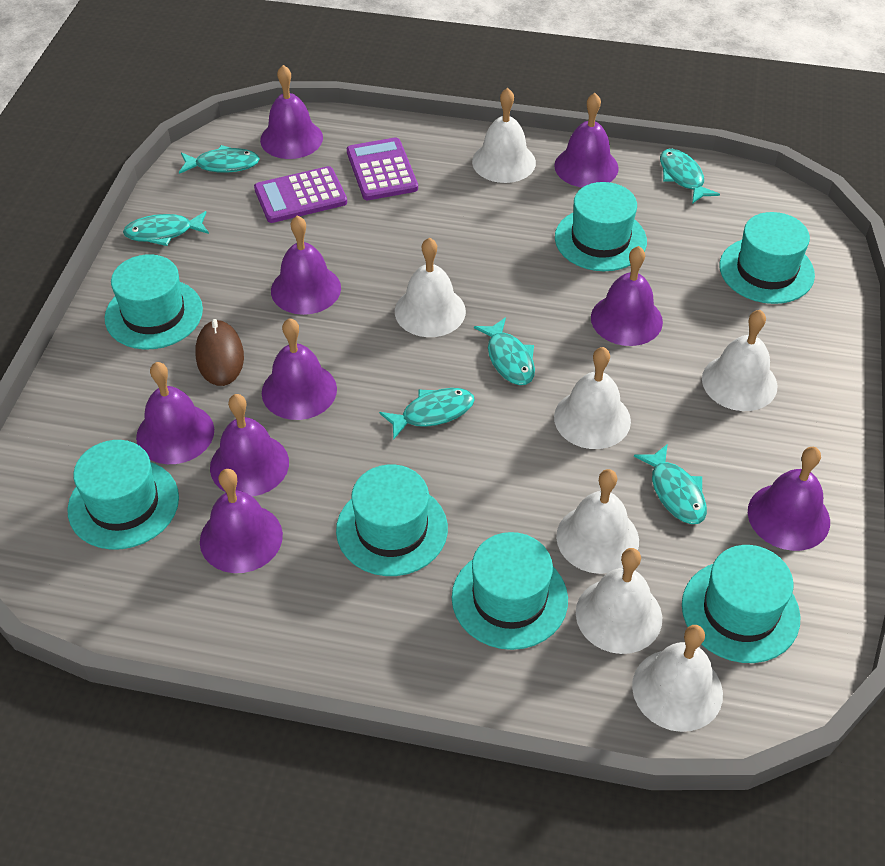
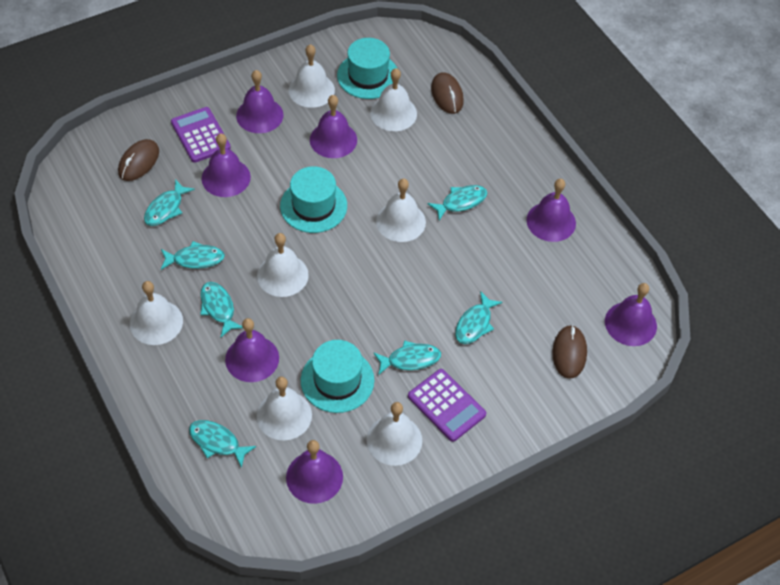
brown mouse: [196,319,244,386] = 1 -> [118,139,159,181] [431,72,464,114] [552,325,587,379] = 3
purple bell: [136,362,214,464] [200,469,283,573] [210,394,289,497] [260,65,323,159] [262,318,337,420] [271,215,341,315] [554,93,619,187] [591,246,663,346] [748,447,830,551] = 9 -> [202,133,251,197] [225,318,279,382] [236,70,283,133] [286,440,343,504] [310,95,357,158] [526,179,576,242] [605,283,657,346] = 7
turquoise fish: [123,211,209,246] [179,145,260,174] [379,388,475,440] [474,317,535,385] [634,444,707,524] [660,149,720,204] = 6 -> [144,179,195,226] [161,241,225,270] [189,420,256,468] [200,282,243,337] [373,340,441,375] [428,185,487,221] [455,291,502,344] = 7
turquoise hat: [67,440,179,550] [105,254,203,349] [336,464,448,576] [452,532,568,650] [555,182,647,271] [682,545,801,663] [719,212,815,304] = 7 -> [280,166,347,233] [301,340,374,413] [337,38,399,99] = 3

